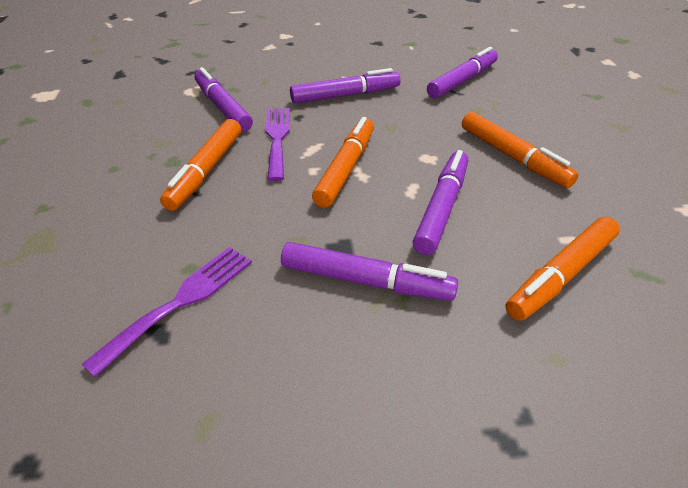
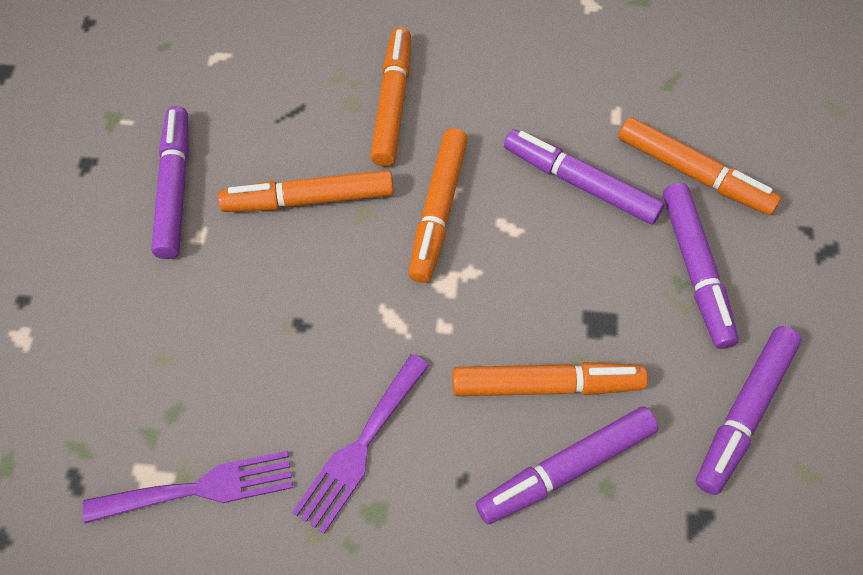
orange marker: [160,119,241,211] [312,117,374,208] [462,112,578,188] [505,217,620,321] = 4 -> [218,170,394,212] [370,27,411,166] [409,128,468,283] [452,362,648,396] [618,117,782,215] = 5

